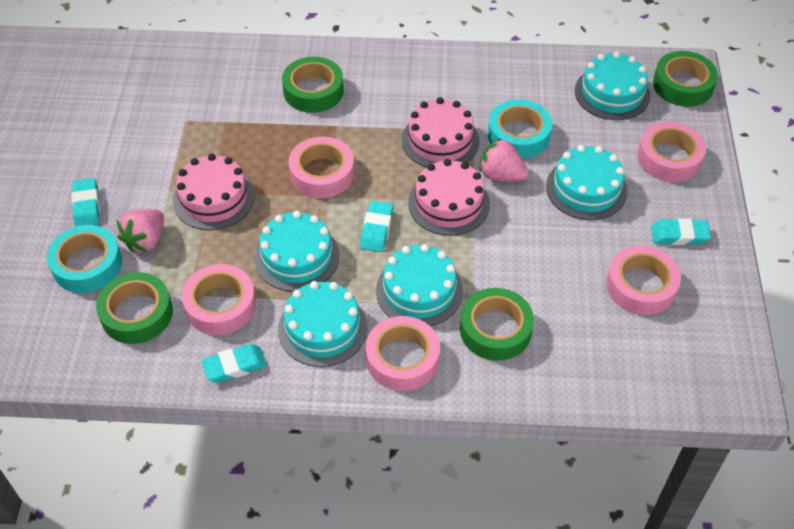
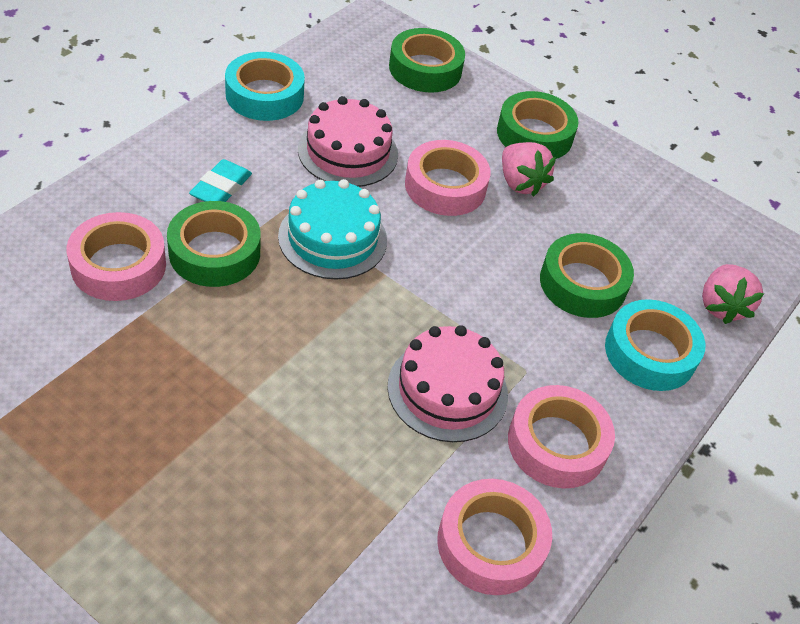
pink cake: [173,154,255,230] [402,97,479,167] [408,159,490,236] = 3 -> [298,96,398,187] [387,325,508,442] = 2
pink tape: [182,264,256,335] [289,137,354,198] [366,316,440,391] [606,246,681,315] [637,121,706,182] = 5 -> [67,212,166,301] [405,140,491,216] [437,479,552,595] [508,385,615,489] = 4
turquoise cake: [255,211,340,292] [278,281,367,367] [376,244,463,326] [546,145,628,220] [575,52,650,120] = 5 -> [278,179,387,279] = 1
turquoise eraser: [71,178,100,227] [201,344,267,383] [360,201,393,252] [651,218,711,245] = 4 -> [189,159,252,202] = 1

